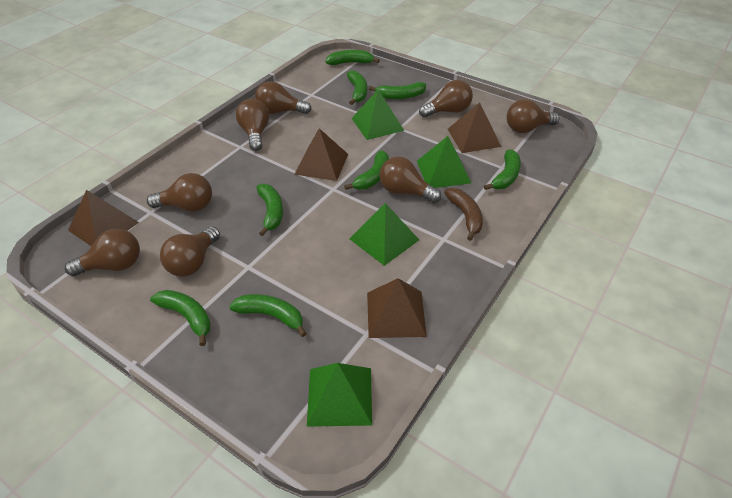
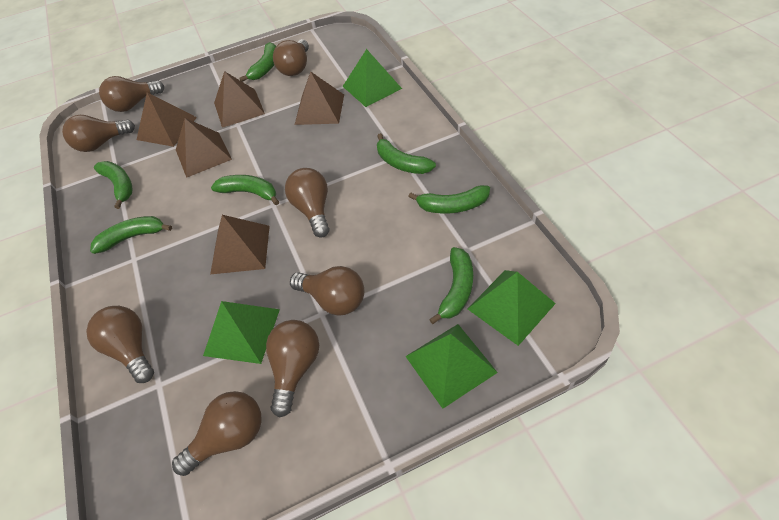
brown banana: [444,188,483,241] = 1 -> none = 0
brown pyramid: [68,190,139,246] [294,128,348,181] [367,278,427,338] [448,102,501,153] = 4 -> [137,92,197,147] [176,118,232,178] [210,215,270,274] [214,71,265,128] [295,71,344,125] = 5
green banana: [150,290,211,346] [229,294,307,337] [256,184,283,236] [325,50,380,65] [344,150,389,190] [347,70,367,105] [369,82,426,99] [484,149,521,190] = 8 -> [90,216,172,254] [94,161,132,209] [211,175,279,205] [239,42,276,82] [377,133,436,174] [408,185,490,213] [429,247,473,324] = 7

